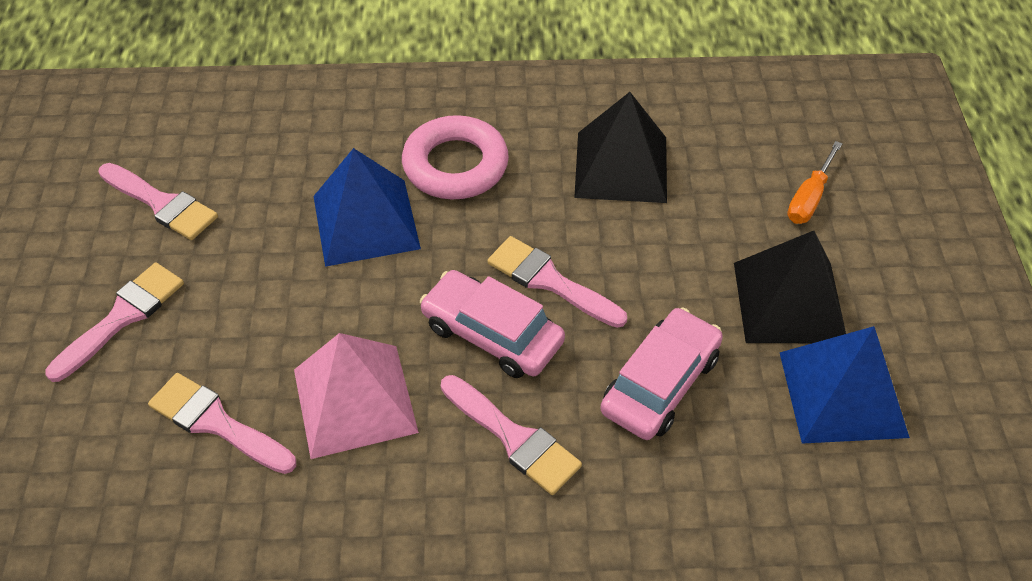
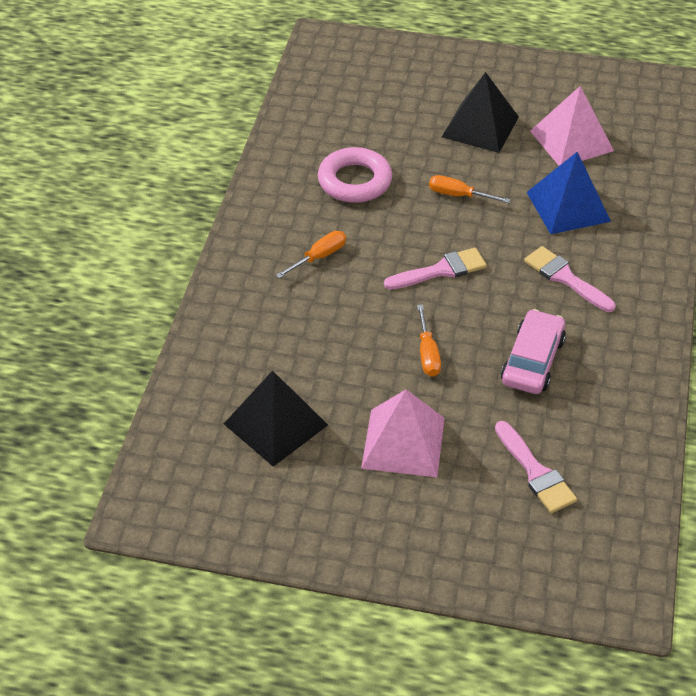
blue pyramid: [313,148,421,267] [780,326,910,444] = 2 -> [527,152,611,234] = 1
orange screwdriver: [787,141,842,224] = 1 -> [276,231,346,278] [417,305,441,377] [429,175,511,203] = 3
pink brush: [45,263,184,382] [98,163,218,240] [148,373,296,474] [441,375,582,495] [487,236,627,328] = 5 -> [384,248,487,290] [495,421,577,513] [524,246,616,312] = 3
pink car: [420,270,565,378] [600,308,723,440] = 2 -> [501,309,566,394] = 1
pink pyramid: [294,333,419,459] = 1 -> [361,389,445,477] [530,86,614,166] = 2

